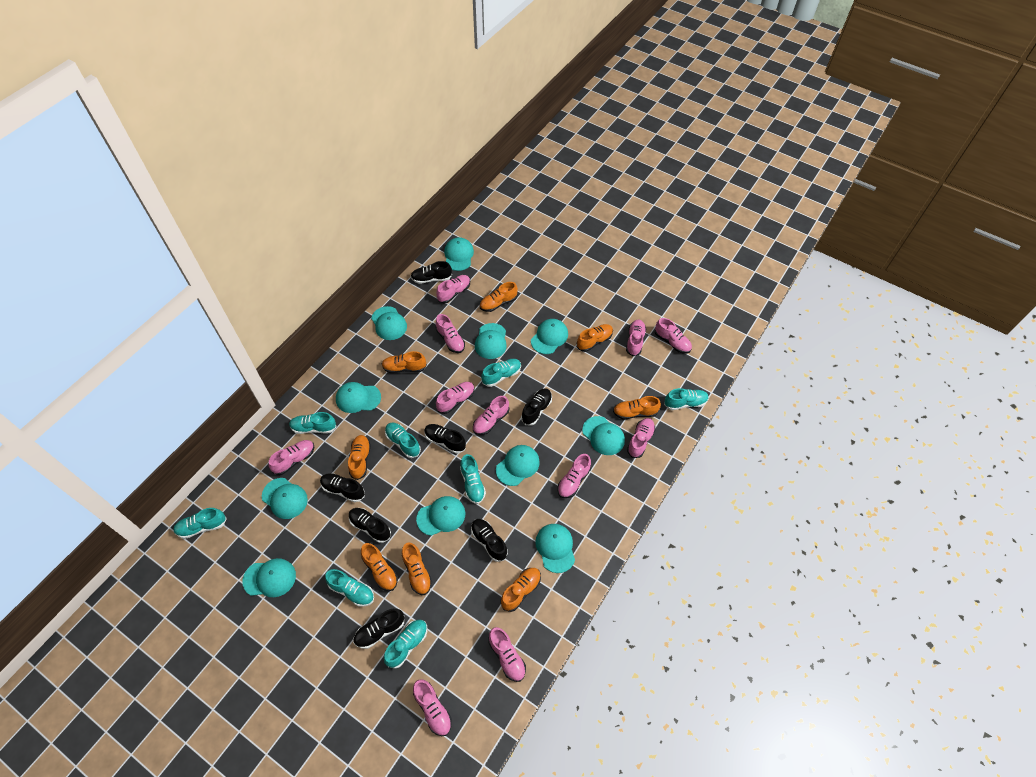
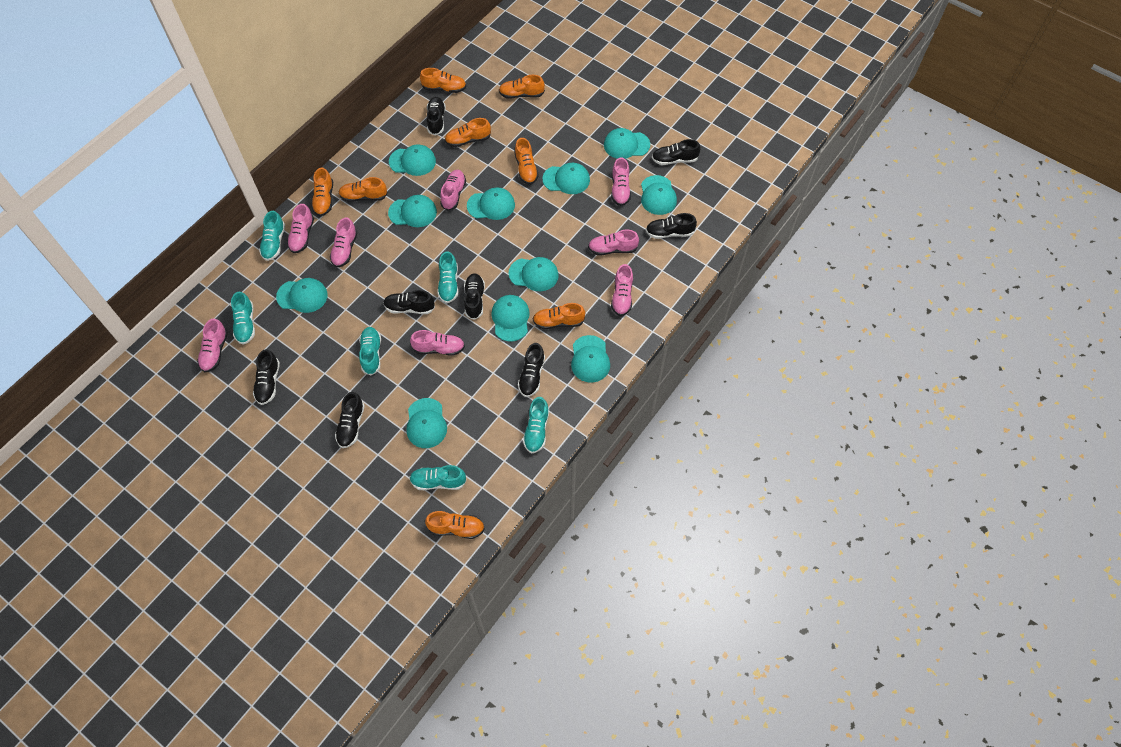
black shoe: [320,473,365,502] [349,508,391,543] [353,609,404,649] [411,261,452,284] [424,424,466,454] [471,519,508,562] [521,388,552,426] = 7 -> [253,349,280,405] [335,392,365,448] [383,290,435,314] [426,97,446,136] [464,273,485,320] [518,343,545,397] [646,213,697,239] [652,139,700,165] = 8
pink shoe: [269,440,314,475] [413,679,452,736] [436,275,470,303] [436,314,465,353] [436,382,475,414] [473,396,509,435] [488,627,526,682] [557,454,591,498] [626,320,646,356] [627,418,655,458] [655,318,692,353] = 11 -> [197,319,228,372] [287,204,314,253] [330,218,357,268] [410,330,465,356] [440,170,466,211] [588,230,639,255] [611,158,631,206] [611,264,633,316] = 8
turquoise shoe: [173,508,227,539] [289,412,337,434] [325,569,374,607] [384,620,427,669] [385,423,421,458] [460,454,486,504] [481,359,521,387] [664,388,709,410] = 8 -> [231,292,255,345] [259,211,285,261] [359,327,381,375] [409,465,467,490] [437,251,458,303] [523,397,549,453] = 6

